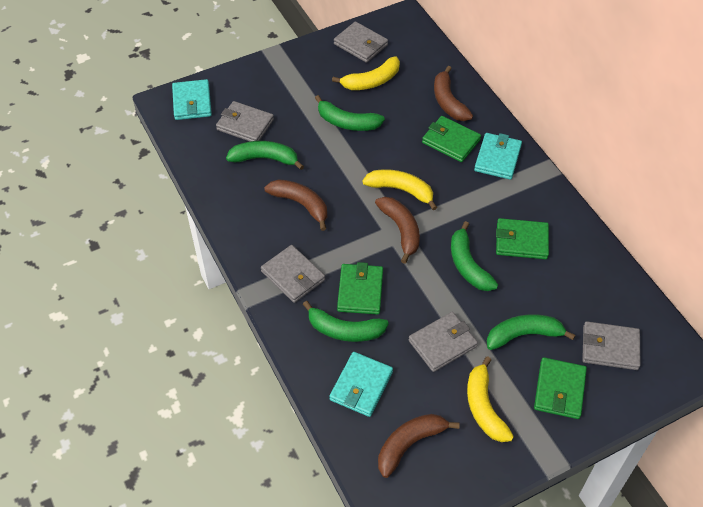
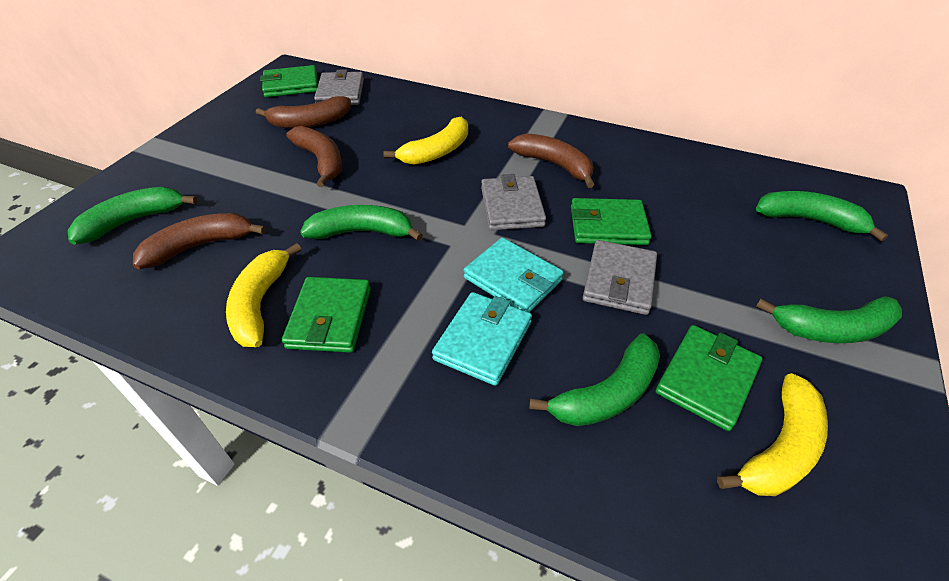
grey wallet: [216,101,274,141] [261,245,325,303] [334,21,388,63] [409,312,478,372] [582,321,640,370] = 5 -> [314,69,364,105] [481,174,546,230] [583,240,657,315] = 3
turquoise wallet: [172,79,212,120] [329,352,393,417] [474,133,522,180] = 3 -> [432,292,532,386] [464,238,564,312] = 2

